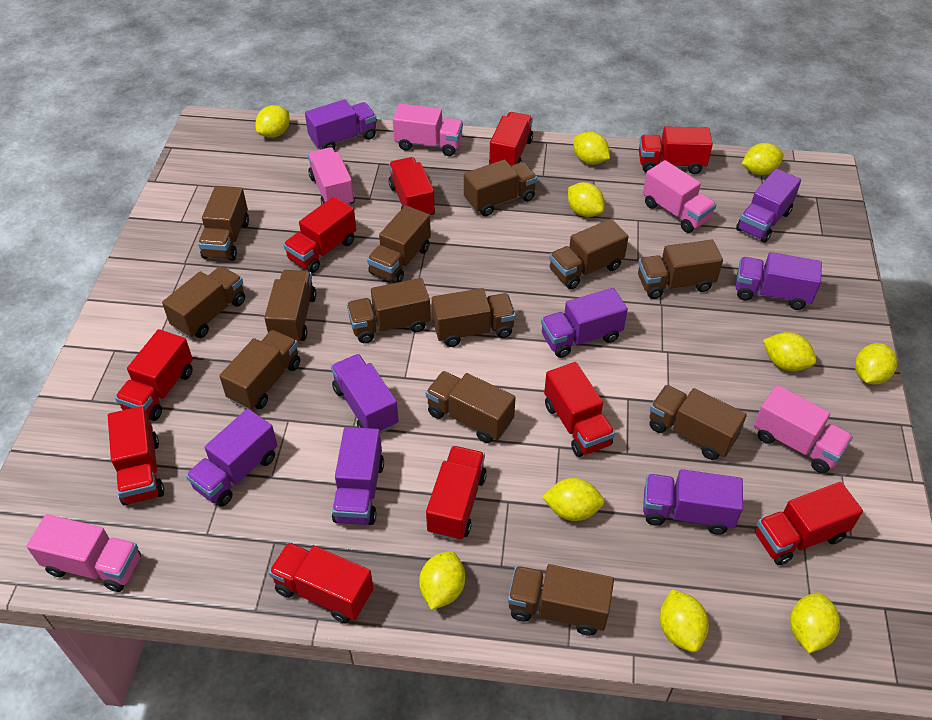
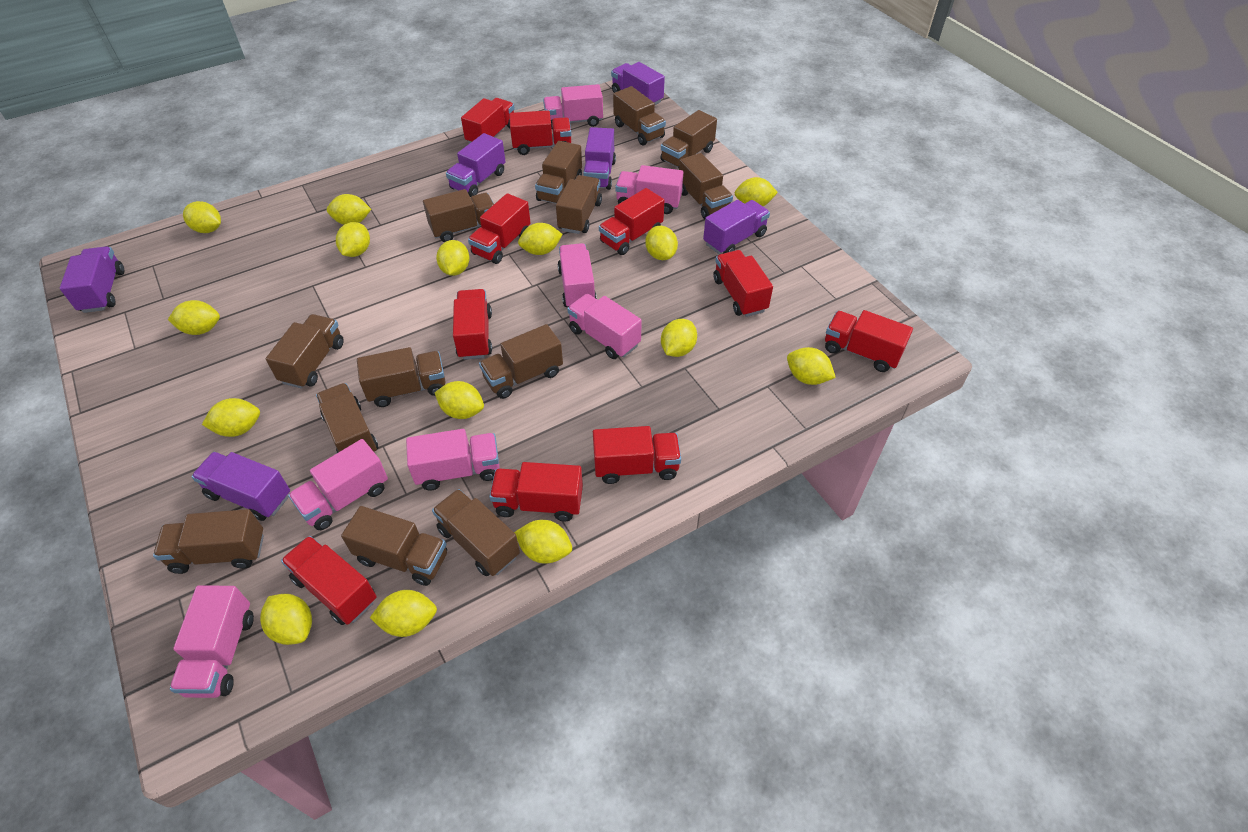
pink truck: [26,514,141,592] [308,147,355,206] [393,104,463,156] [643,160,717,233] [754,385,853,473] = 5 -> [170,585,254,698] [288,439,388,530] [406,429,500,491] [543,84,603,130] [558,243,597,307] [567,294,642,359] [615,165,683,214] = 7
purple truck: [186,409,277,507] [305,99,377,149] [331,354,399,434] [332,427,384,525] [541,288,628,358] [643,469,743,535] [736,169,801,243] [736,252,822,310] = 8 -> [60,246,125,313] [191,452,290,521] [446,133,506,197] [583,127,616,190] [611,62,665,105] [703,200,770,254] = 6
yellow lemon: [255,105,290,138] [419,551,465,610] [542,478,604,521] [568,182,605,217] [573,132,610,165] [660,589,709,652] [742,143,784,175] [763,332,816,371] [790,592,840,653] [855,343,897,384] = 10 -> [168,300,220,335] [183,201,221,233] [202,398,260,437] [260,594,312,645] [327,194,371,225] [336,222,370,257] [370,590,437,637] [435,381,484,419] [436,240,470,276] [514,520,572,564] [518,223,563,255] [645,226,678,260] [661,319,697,357] [735,177,778,206] [787,347,836,385] = 15

